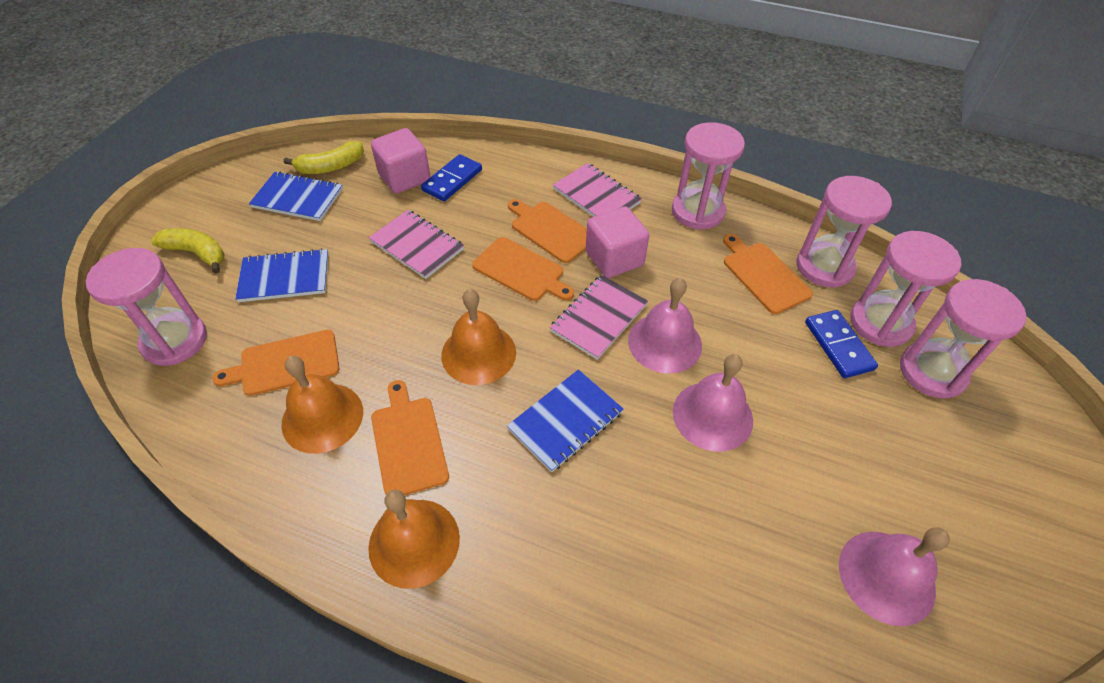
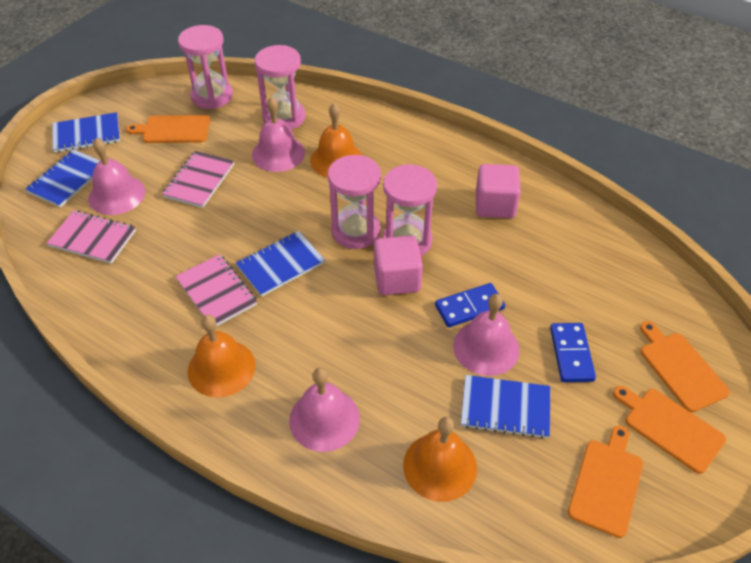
blue notebook: [235,248,329,302] [249,171,343,221] [507,369,624,472] = 3 -> [25,149,100,208] [52,112,120,153] [236,231,325,297] [461,375,550,439] = 4
orange cutting board: [212,330,339,396] [371,380,449,495] [472,237,574,301] [508,199,587,263] [723,234,813,314] = 5 -> [126,115,210,143] [568,426,643,538] [613,386,726,474] [640,321,730,412] = 4
pink bell: [628,278,702,374] [673,354,753,452] [839,527,950,626] = 3 -> [88,138,145,215] [252,97,305,172] [289,368,360,452] [453,294,520,376] = 4
pink hourglass: [86,248,207,366] [672,122,745,230] [797,176,892,288] [850,231,961,347] [900,279,1026,398] = 5 -> [178,25,233,109] [255,45,306,129] [328,155,381,249] [382,164,437,256] = 4
yellow banana: [151,228,224,274] [284,141,364,174] = 2 -> none = 0

